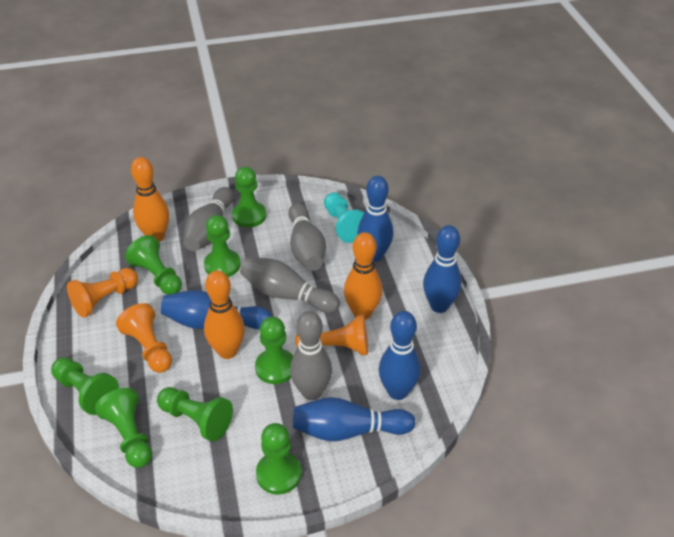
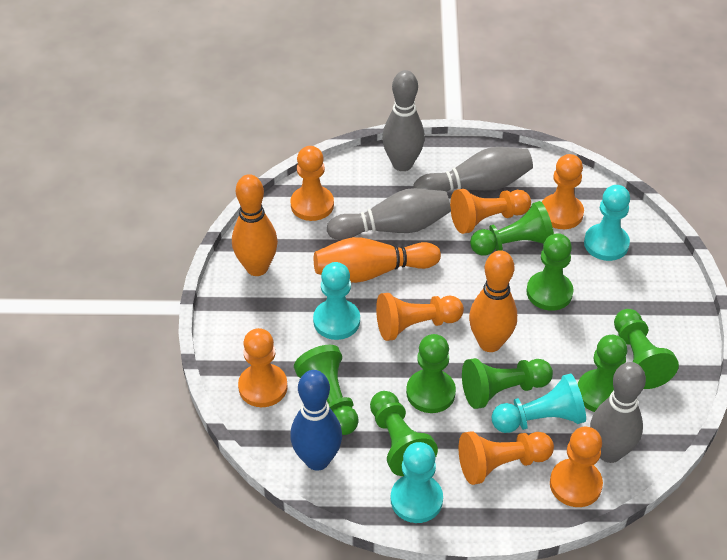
blue bowling pin: [161,290,272,329] [293,397,416,441] [357,176,394,262] [379,311,421,400] [423,225,462,313] = 5 -> [290,370,342,471] = 1
orange pawn: [67,268,138,318] [116,303,172,373] [295,315,368,355] = 3 -> [238,328,288,407] [290,146,334,221] [376,293,464,341] [450,189,531,234] [458,431,554,485] [542,154,584,229] [550,427,603,507] = 7
turquoise pawn: [324,192,364,243] = 1 -> [313,262,360,340] [391,442,443,523] [491,373,586,433] [584,185,630,261] = 4

